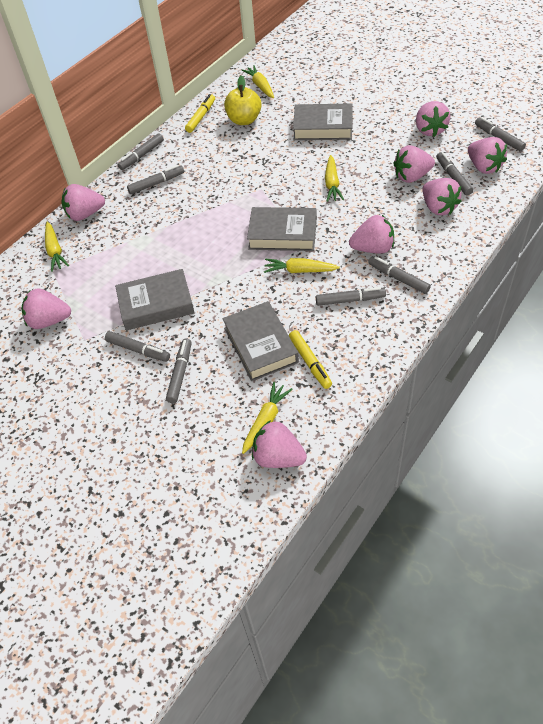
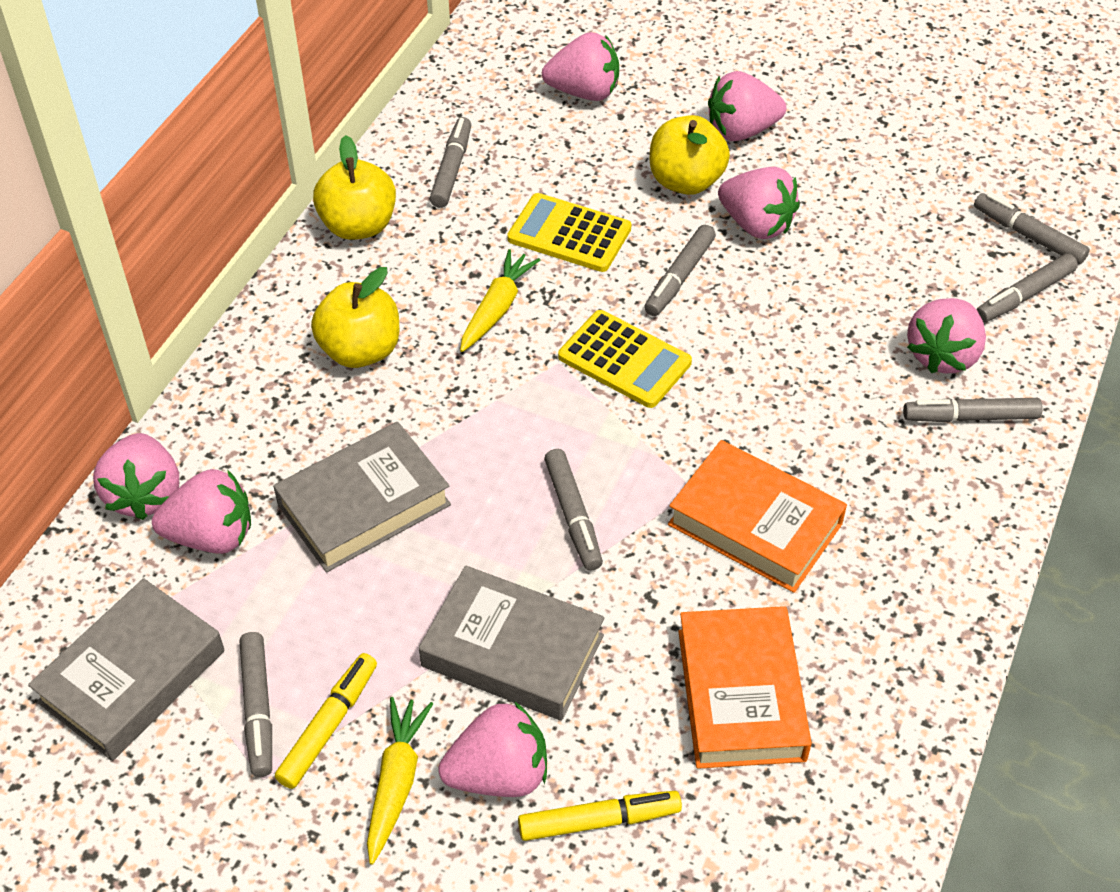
grey book: [115,269,195,330] [223,301,299,381] [247,207,317,251] [293,103,352,140] = 4 -> [28,578,224,761] [273,422,451,572] [419,566,604,720] = 3
grey marker: [105,331,170,362] [118,133,164,170] [127,165,184,194] [166,338,192,403] [316,287,386,306] [368,256,431,294] [436,152,473,196] [475,117,526,151] = 8 -> [240,632,272,777] [430,117,471,208] [544,449,603,571] [644,225,716,316] [903,398,1043,422] [974,193,1090,265] [977,254,1078,323] = 7
orange book: none = 0 -> [668,440,847,593] [678,606,812,769] = 2
pink strawberry: [21,288,71,329] [62,184,105,221] [252,420,307,468] [349,215,394,254] [393,145,435,183] [416,101,450,137] [422,178,462,215] [468,137,507,174] = 8 -> [93,433,179,520] [152,469,251,554] [438,701,547,797] [542,32,619,101] [708,71,786,141] [718,167,800,239] [907,298,986,373] = 7
yellow apple: [224,75,262,125] = 1 -> [311,267,399,368] [313,135,396,240] [650,115,730,195] = 3
yellow calculator: none = 0 -> [507,193,631,272] [558,310,692,408] = 2
yellow carrot: [45,222,69,272] [241,65,274,98] [242,382,293,454] [264,258,340,273] [325,155,344,202] = 5 -> [367,697,433,865] [460,249,540,352] = 2

